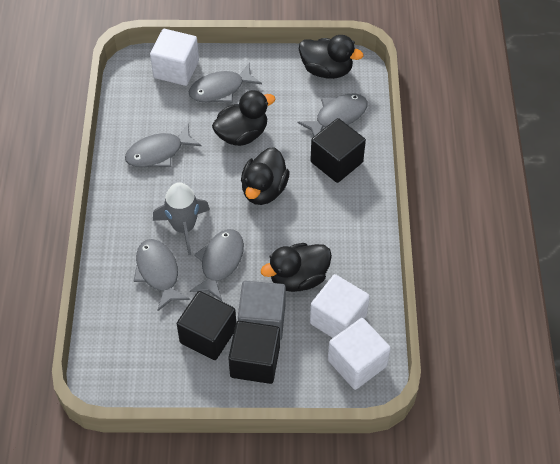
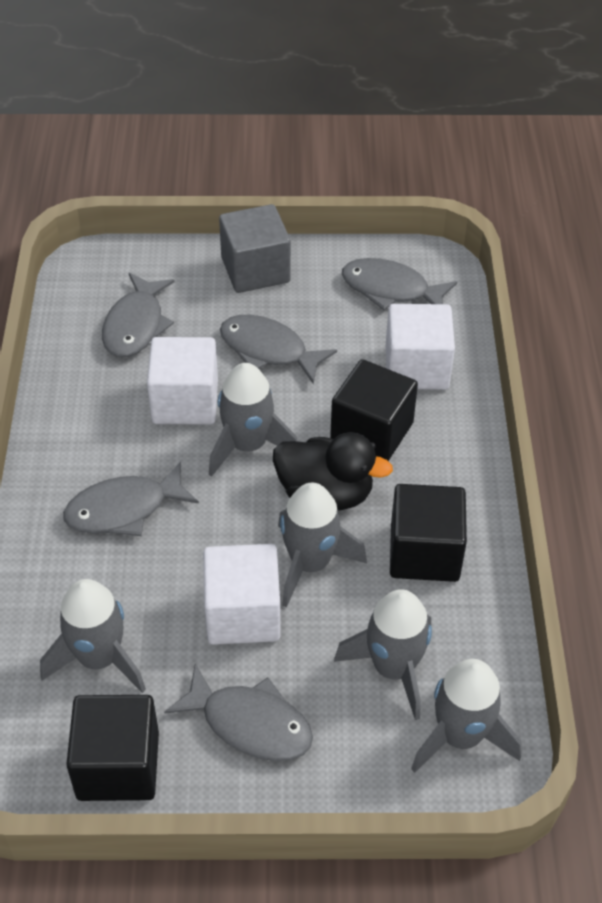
black duck: [212,90,275,146] [241,147,290,205] [261,243,332,292] [299,35,363,79] = 4 -> [273,432,393,511] = 1
grey rocket: [153,182,210,255] = 1 -> [40,579,146,693] [209,363,297,477] [278,483,367,608] [334,589,432,720] [411,659,521,773] = 5

